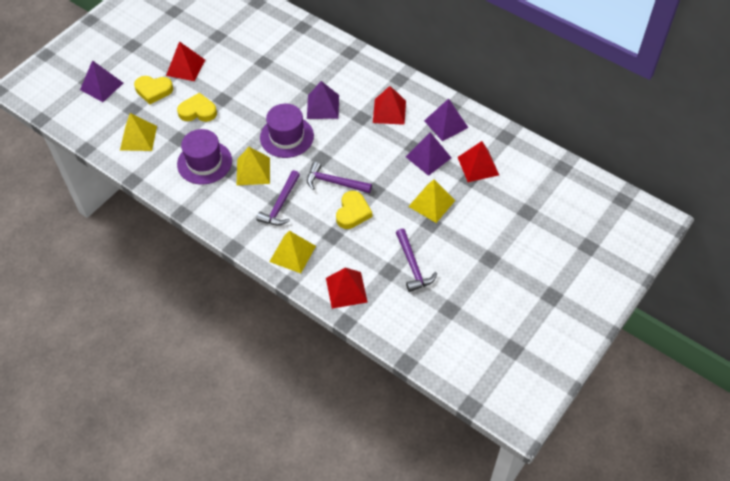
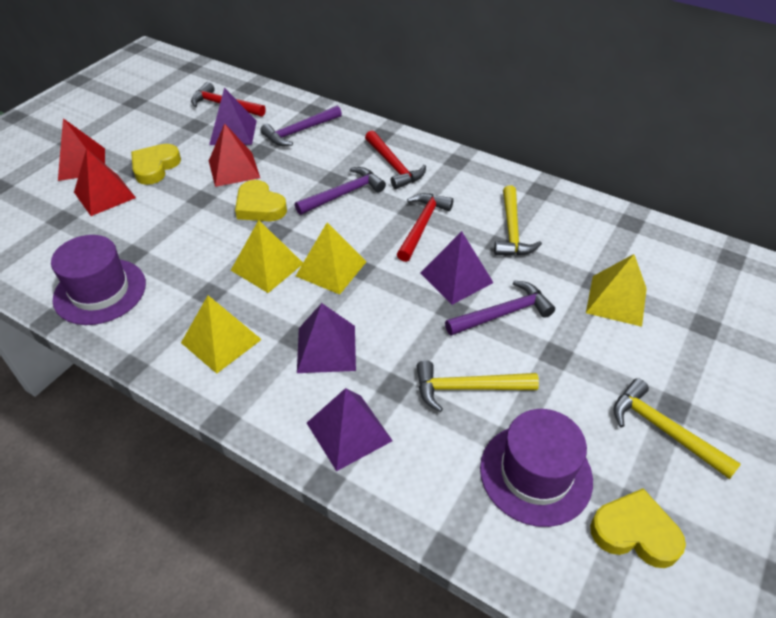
red hammer: none = 0 -> [191,82,266,117] [365,131,426,189] [397,193,453,262] = 3
red pyramid: [166,41,205,81] [326,268,368,309] [373,86,406,125] [458,141,499,182] = 4 -> [58,118,105,181] [74,149,136,216] [209,123,260,187] = 3
yellow hammer: none = 0 -> [416,360,539,412] [494,185,542,255] [613,378,741,479] = 3

